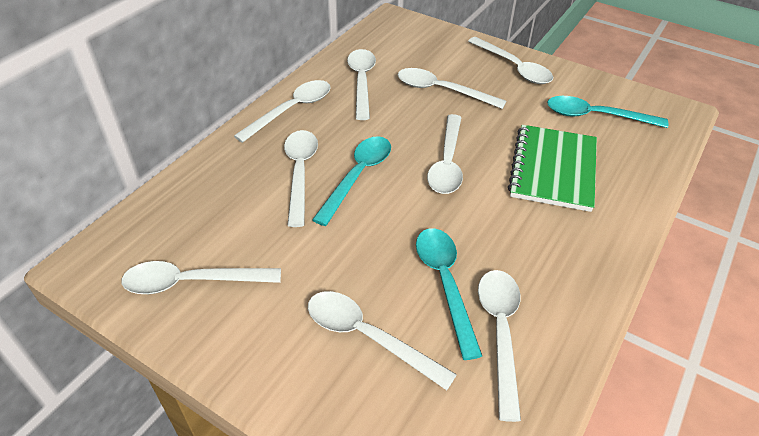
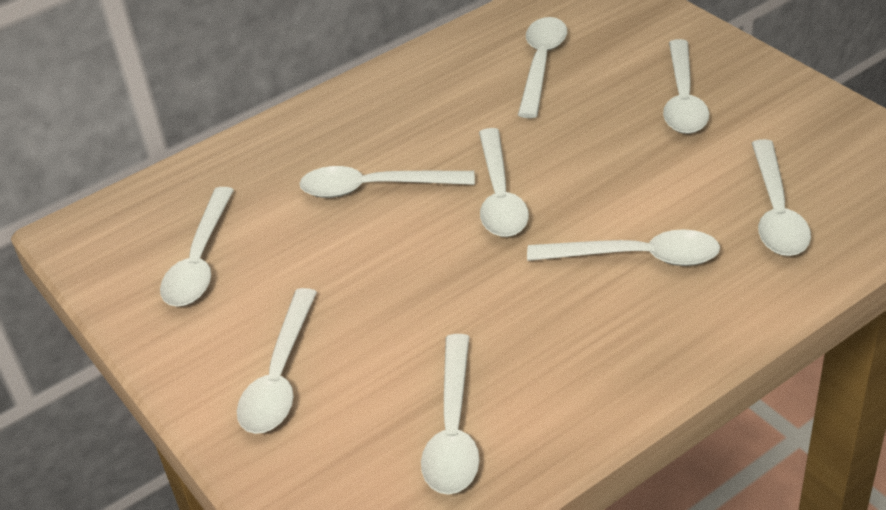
green notebook: [508,125,597,212] = 1 -> none = 0
turquoise spoon: [312,136,391,226] [416,228,482,360] [547,96,668,128] = 3 -> none = 0

